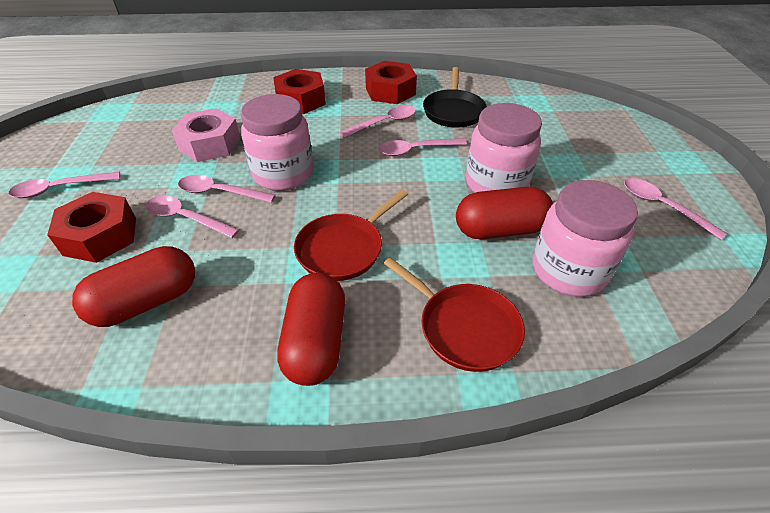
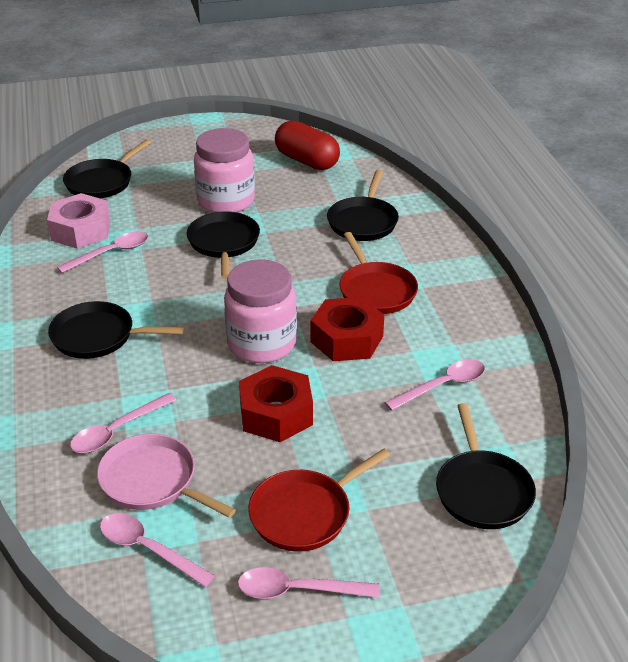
black pan: [423,67,487,128] = 1 -> [48,301,184,359] [63,139,151,198] [187,212,260,279] [327,170,399,241] [436,403,536,529] = 5
pink jar: [240,94,313,191] [466,103,542,193] [532,180,638,297] = 3 -> [194,128,255,213] [224,259,297,363] = 2
pink pan: none = 0 -> [97,434,236,518] = 1
pink spoon: [9,172,120,198] [146,196,239,238] [178,175,276,203] [339,105,416,138] [378,138,467,156] [624,178,727,240] = 6 -> [57,231,148,273] [70,393,176,453] [100,513,215,587] [238,567,379,599] [384,359,485,411] = 5
red capsule: [72,246,195,327] [277,273,345,386] [456,187,553,239] = 3 -> [275,121,340,170] = 1
red nut: [47,192,136,263] [273,69,326,114] [365,61,417,104] = 3 -> [239,365,313,442] [311,297,384,361] = 2

